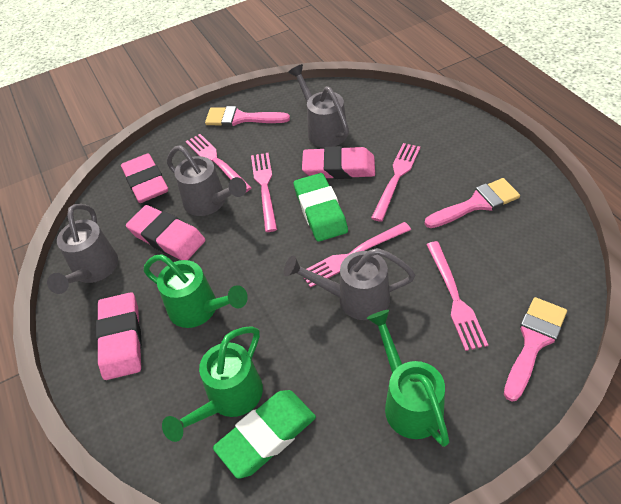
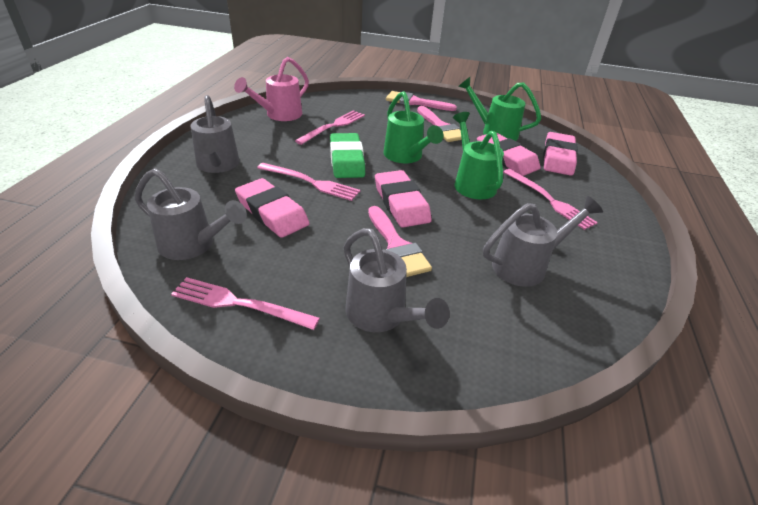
green eraser: [213,390,316,479] [294,173,348,242] = 2 -> [330,133,365,178] = 1
pink fork: [186,134,252,192] [251,153,277,232] [303,222,411,288] [371,143,420,222] [426,241,488,351] = 5 -> [171,277,320,330] [257,163,360,201] [295,110,365,145] [503,169,598,230] = 4
pink watering can: none = 0 -> [234,57,309,121] = 1

